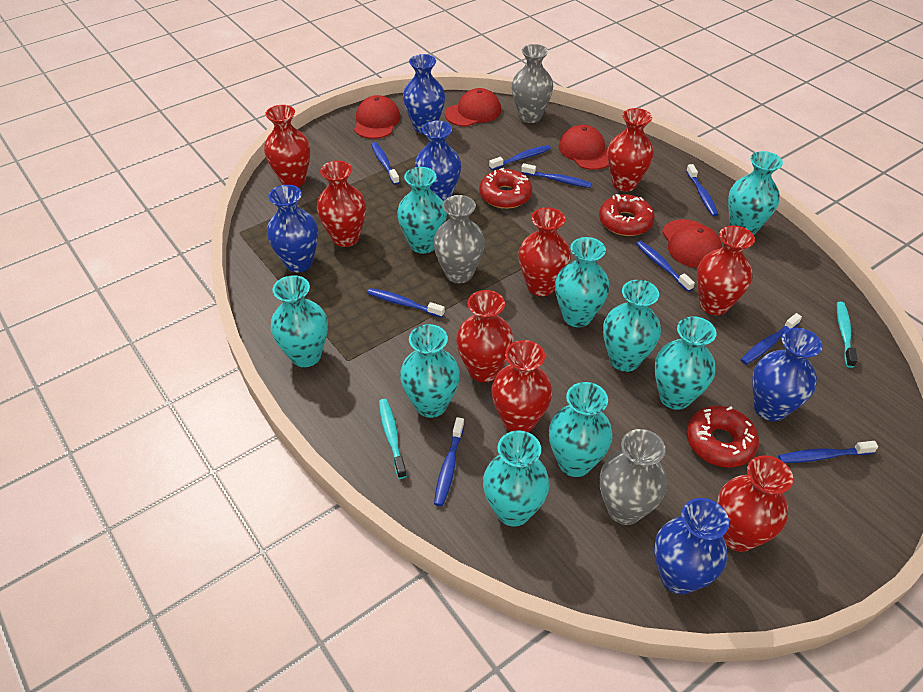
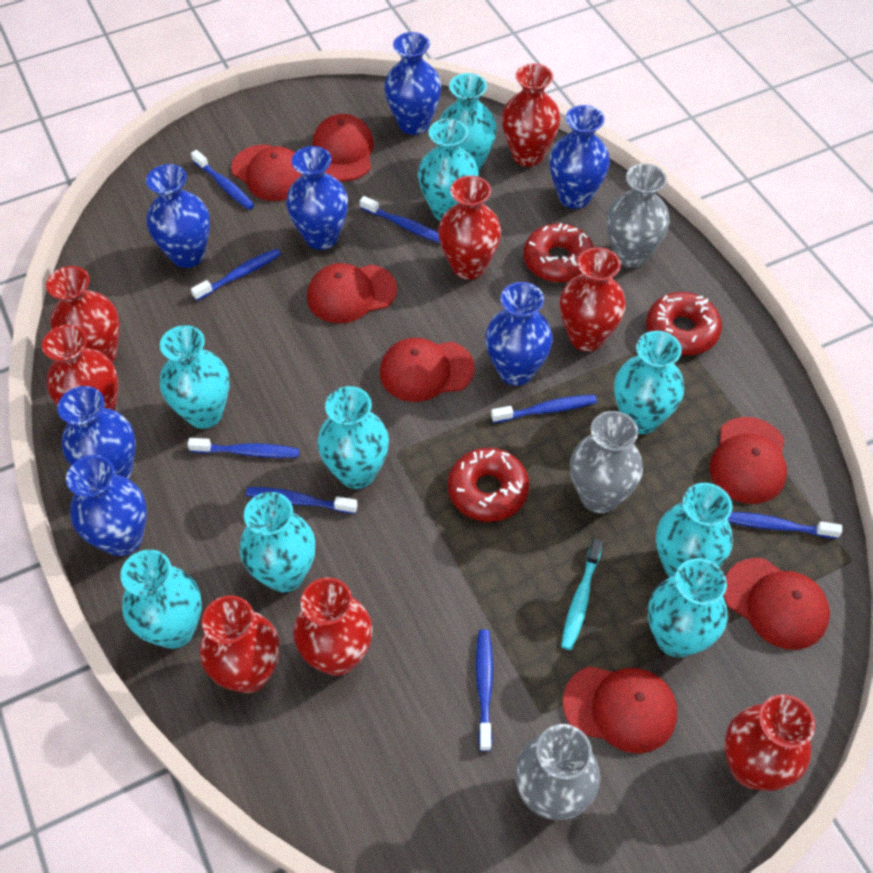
blue toothbrush: [367,288,445,318] [371,142,400,185] [434,417,464,506] [489,145,551,170] [521,163,592,188] [636,241,695,292] [686,164,719,217] [741,313,802,365] [778,441,878,463] = 9 -> [187,438,299,458] [191,150,254,210] [191,249,281,301] [246,487,358,514] [360,196,440,243] [476,630,493,751] [491,395,597,423] [727,512,842,539] = 8
blue vase: [267,185,318,272] [403,54,445,134] [415,121,461,202] [654,498,729,595] [752,328,822,421] = 5 -> [57,386,136,479] [66,455,147,556] [146,164,210,268] [286,146,348,250] [384,32,441,135] [485,282,553,386] [549,105,610,209] = 7
red cap: [354,95,400,139] [445,88,501,127] [559,125,609,170] [662,219,722,268] = 4 -> [231,144,302,201] [307,263,397,323] [312,114,374,181] [380,338,475,402] [563,666,677,753] [710,417,787,504] [724,558,830,650] = 7
turquoise toothbrush: [379,399,407,479] [837,302,858,368] = 2 -> [561,539,603,650] = 1

